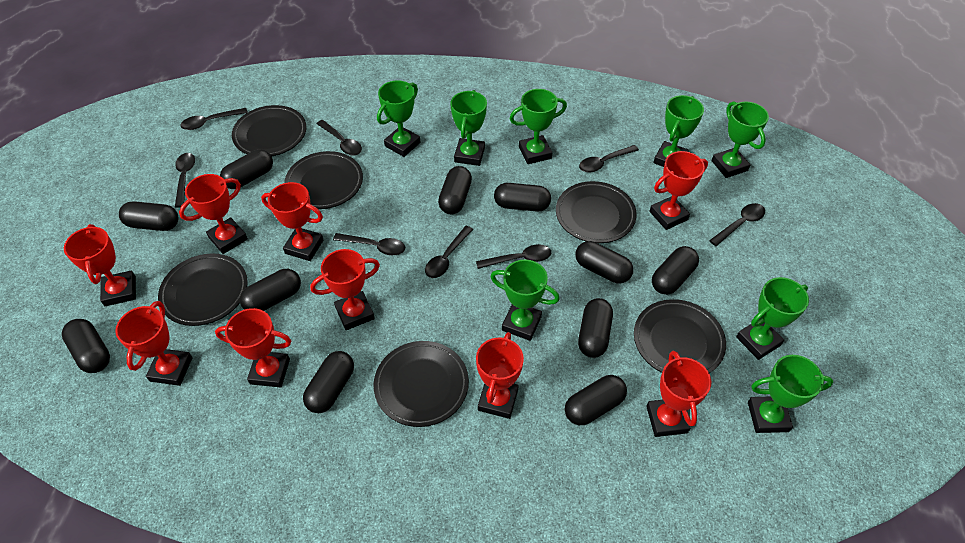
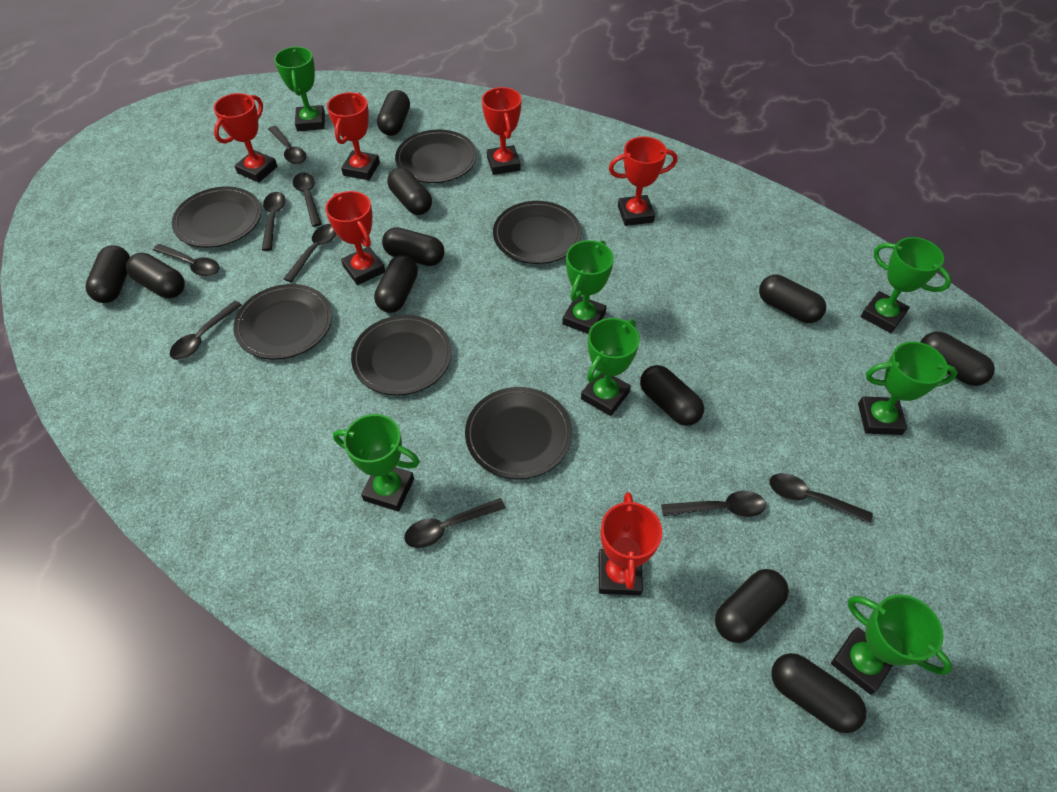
black spoon: [175,153,195,208] [180,108,248,130] [317,120,362,156] [333,233,405,255] [425,226,473,278] [476,244,551,269] [579,145,639,173] [709,203,765,246] = 8 -> [153,244,219,277] [170,301,242,360] [262,192,285,251] [268,126,306,164] [283,224,337,283] [293,173,322,227] [404,498,505,548] [661,491,766,517] [769,473,873,524] = 9
green trophy: [377,80,420,157] [450,90,487,166] [490,259,560,341] [510,89,567,164] [653,95,704,167] [711,102,769,178] [736,277,809,360] [748,355,833,433] = 8 -> [274,47,325,131] [333,414,420,511] [562,240,614,334] [581,318,640,416] [831,594,953,695] [858,341,958,435] [861,237,951,333] = 7
red trophy: [64,224,136,306] [115,301,192,386] [179,174,248,254] [215,308,291,388] [261,182,323,261] [310,249,380,330] [476,332,524,419] [646,351,711,437] [649,151,708,230] = 9 -> [213,93,278,183] [325,191,385,285] [327,92,380,180] [482,87,522,175] [599,492,662,595] [609,137,677,226] = 6

